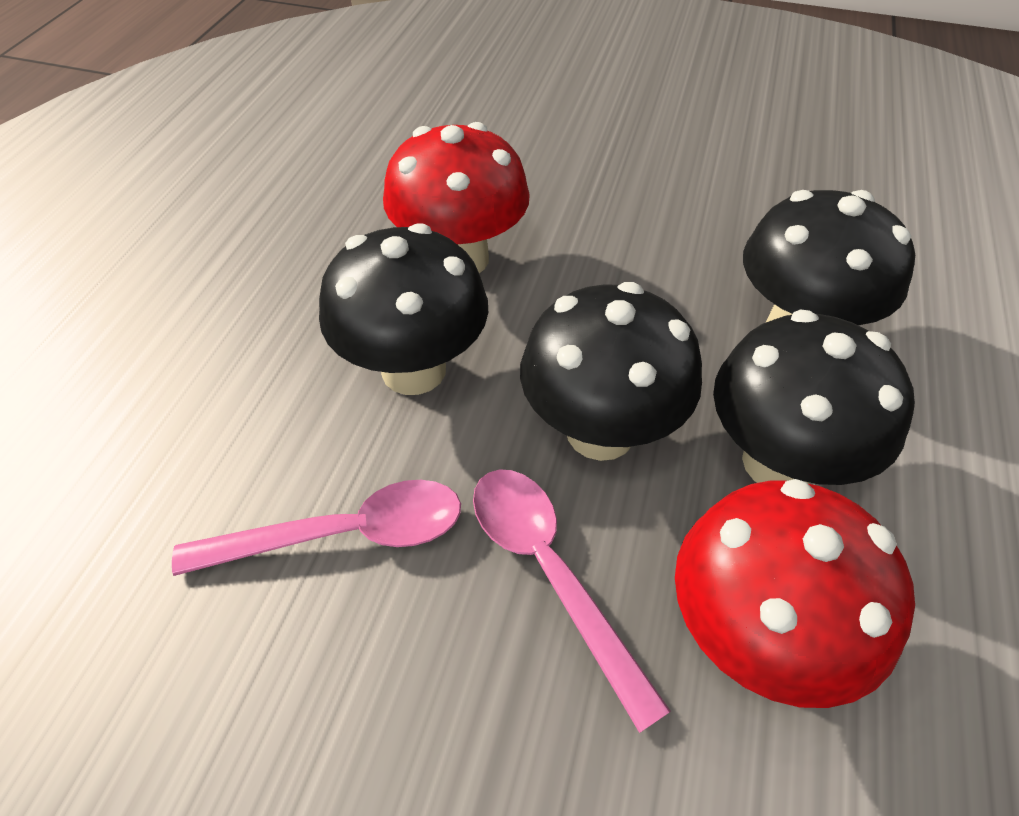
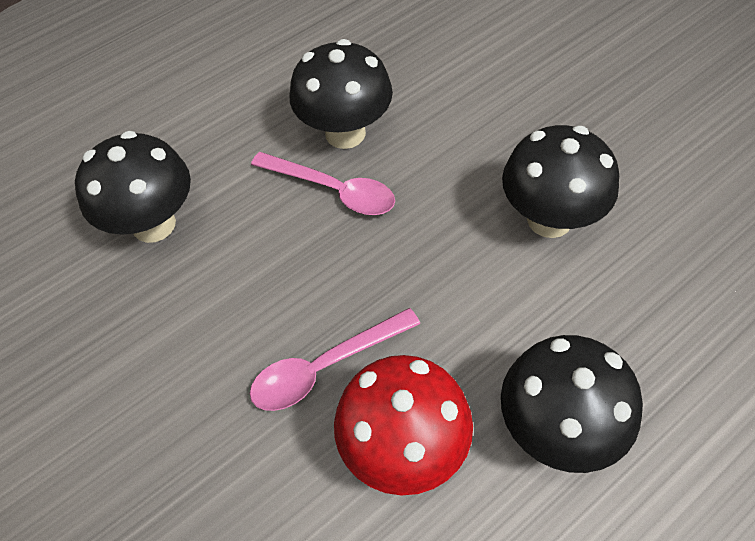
red mushroom: [383,122,530,273] [675,479,915,708] = 2 -> [334,355,473,495] = 1

